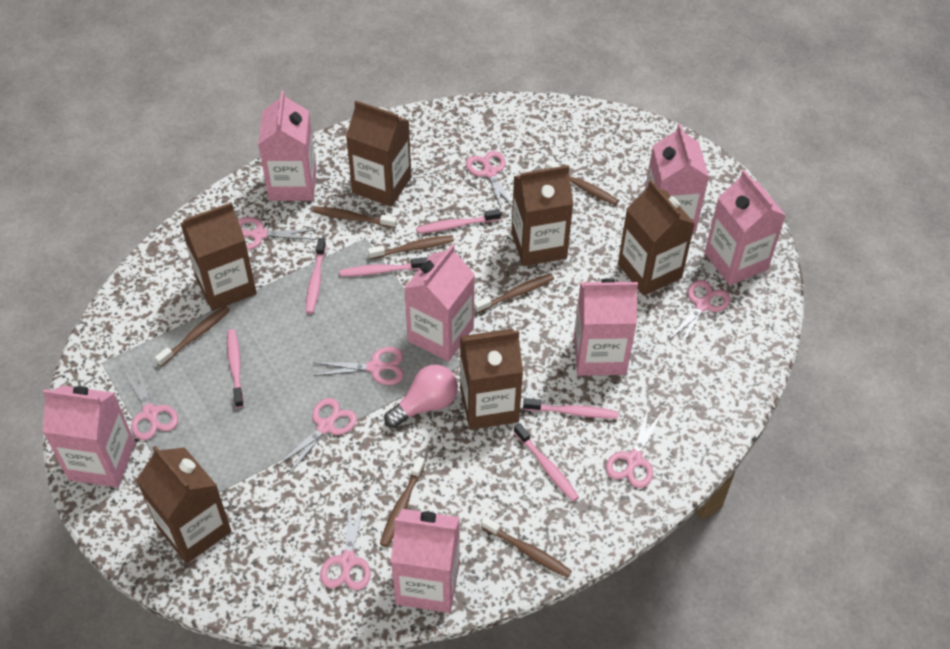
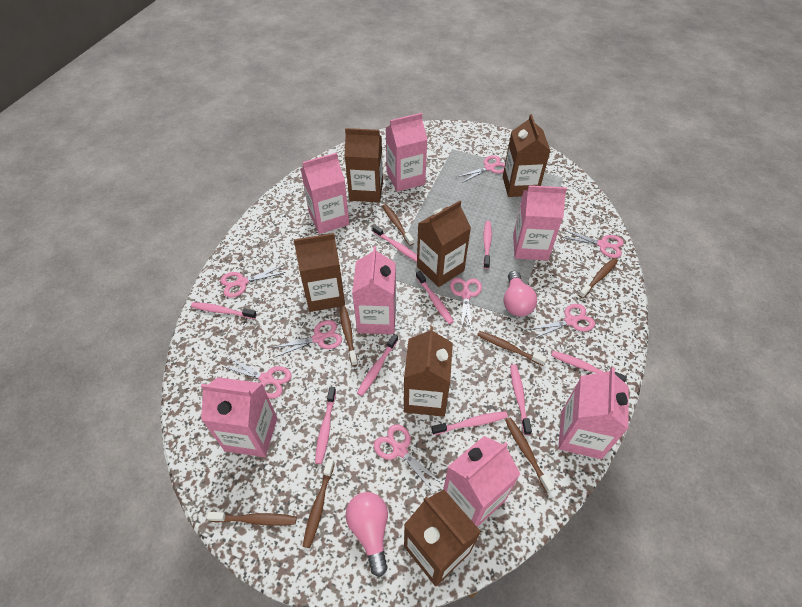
pink light bulb: [384,365,458,428] = 1 -> [346,492,388,577] [504,271,537,317] = 2
pink toothbrush: [227,329,244,408] [306,238,326,314] [339,257,427,277] [416,209,501,234] [514,423,579,502] [523,398,619,419] = 6 -> [191,302,257,319] [315,387,336,464] [357,334,398,396] [372,225,417,262] [416,271,454,324] [432,411,508,435] [483,221,492,269] [510,364,532,435] [551,351,627,382] = 9

